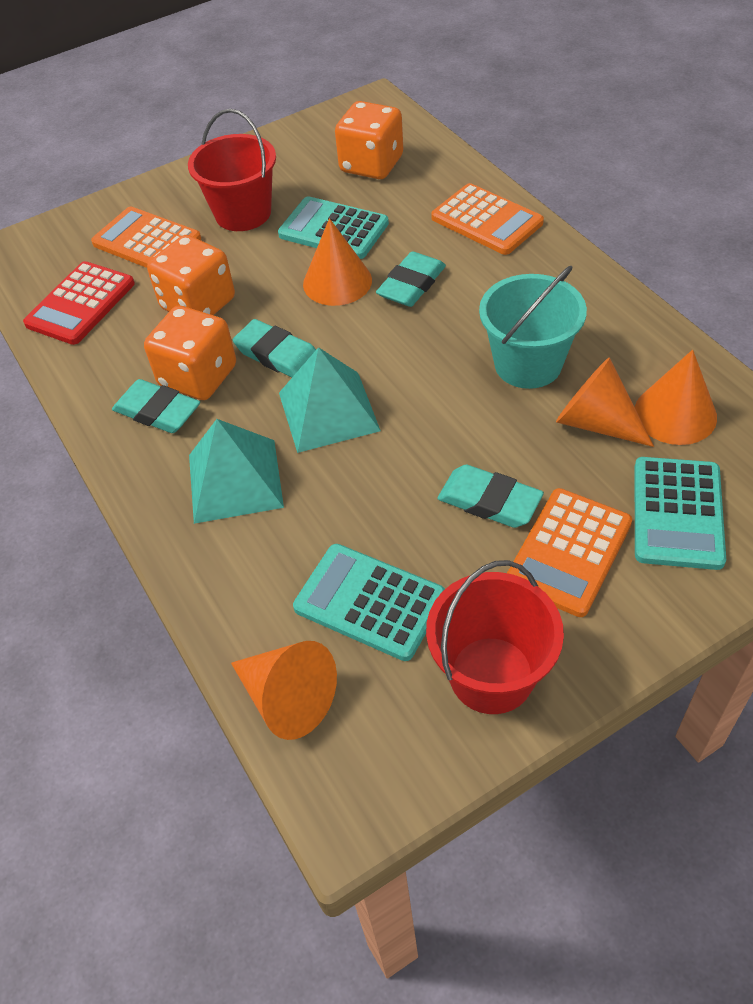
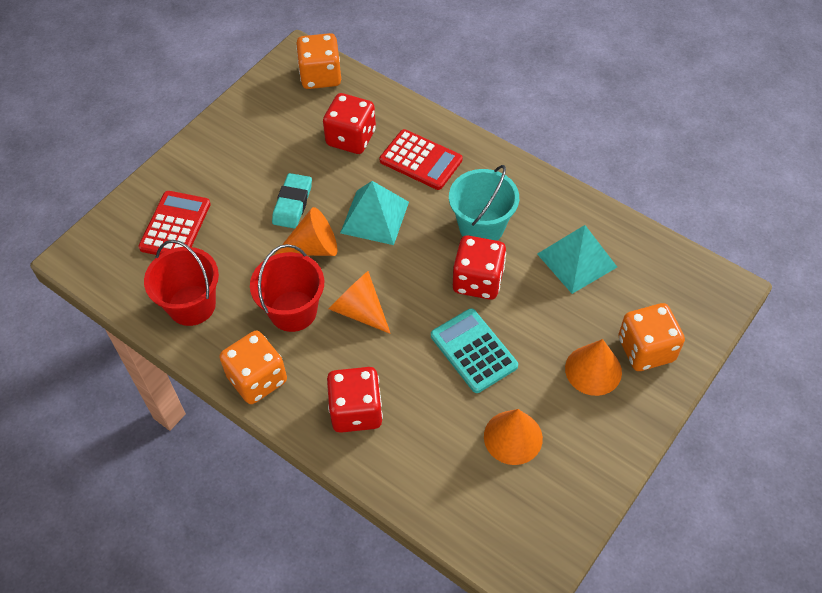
orange calculator: [91,207,201,268] [431,183,544,255] [507,488,632,617] = 3 -> none = 0
red calculator: [23,261,135,345] = 1 -> [138,191,211,255] [379,129,463,190] = 2
red dice: none = 0 -> [323,93,376,154] [327,367,383,433] [453,235,506,300] = 3
turquoise calculator: [278,196,389,259] [293,544,445,661] [634,457,726,570] = 3 -> [431,308,518,393] = 1
turquoise eraser: [112,379,200,433] [233,319,316,377] [376,251,446,307] [437,465,544,528] = 4 -> [272,173,312,229] = 1

